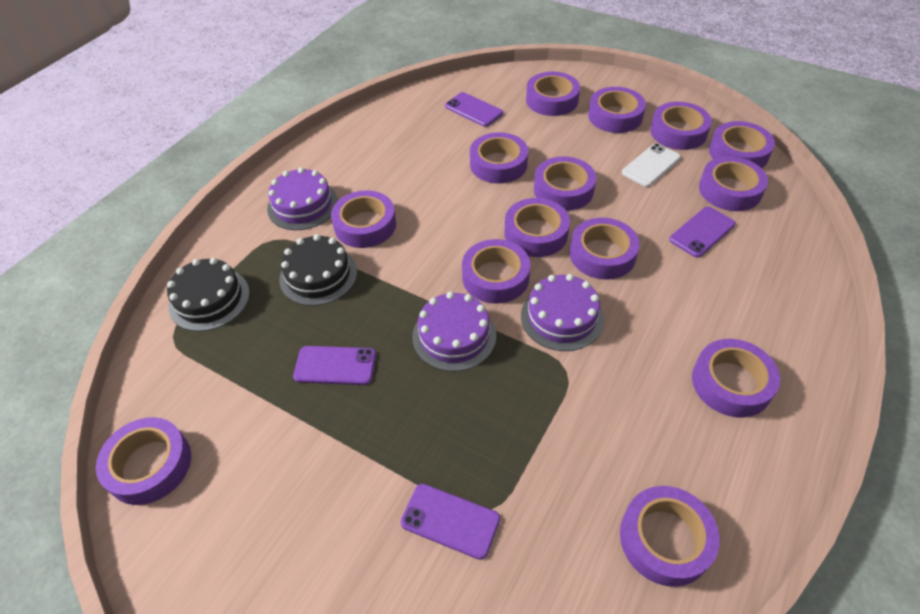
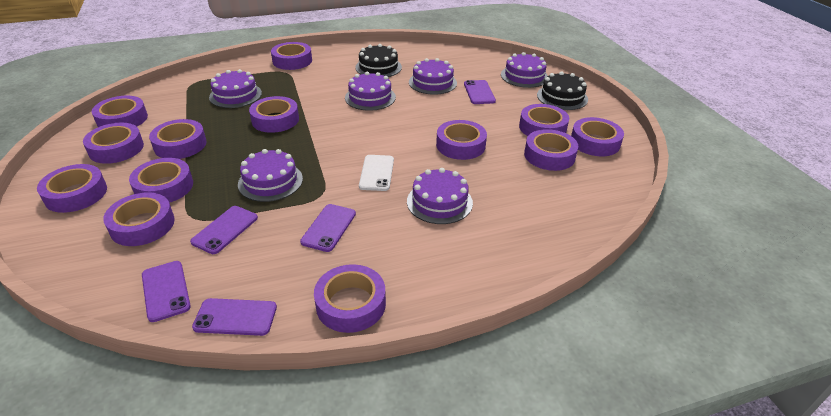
purple cake: [267,167,338,230] [412,292,496,371] [521,274,604,351] = 3 -> [209,69,262,108] [238,149,303,202] [345,72,396,111] [407,168,473,224] [409,58,457,95] [501,52,548,88] = 6
purple phone: [293,346,376,385] [400,484,500,560] [445,92,503,127] [669,207,736,258] = 4 -> [142,261,191,322] [190,206,258,254] [192,298,277,336] [300,204,356,252] [464,80,496,104] = 5
purple tape: [96,417,191,505] [331,190,396,248] [462,239,530,304] [470,132,528,184] [504,198,570,257] [526,72,580,116] [534,156,596,211] [570,218,640,280] [588,87,646,133] [620,486,720,587] [650,102,712,150] [692,339,780,418] [699,156,768,211] [709,121,775,168] = 14 -> [37,164,107,213] [83,123,144,164] [92,95,148,127] [103,192,175,246] [129,158,193,203] [149,119,206,159] [249,96,299,133] [271,42,312,70] [314,264,386,333] [436,120,487,160] [519,104,569,136] [524,129,578,171] [571,117,624,156] = 13

